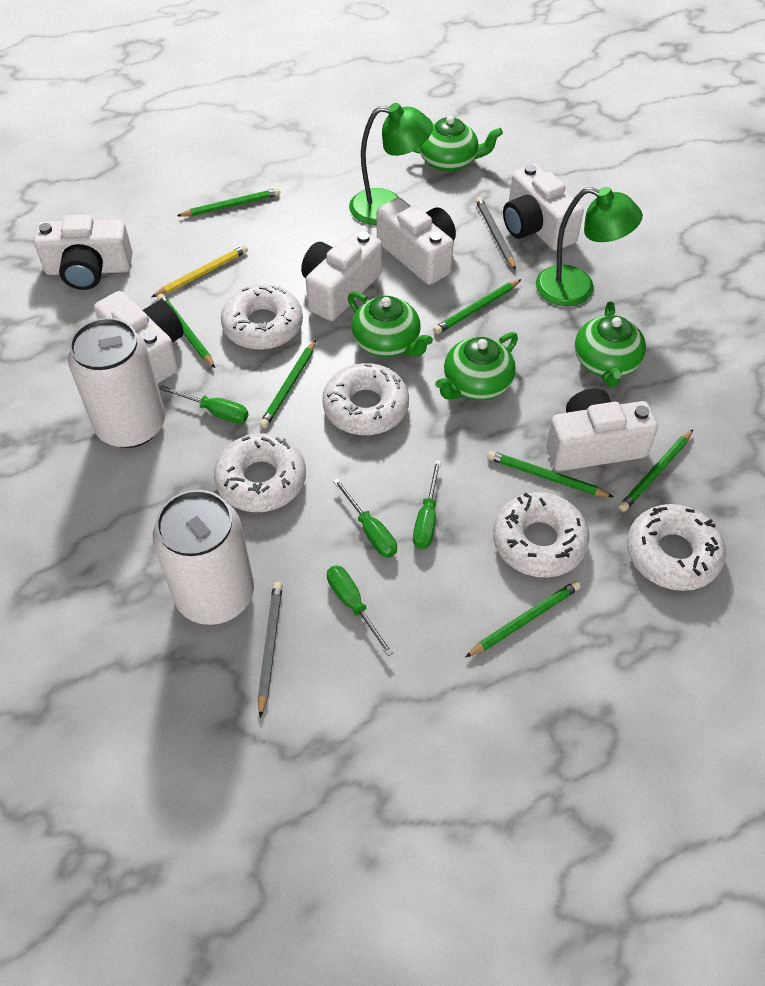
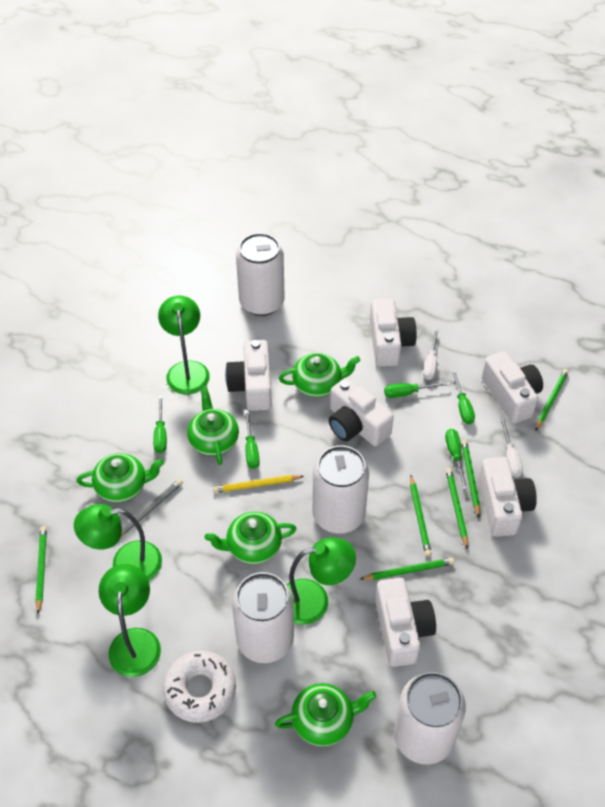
green lamp: [349,103,433,225] [536,187,643,306] = 2 -> [74,504,162,580] [99,564,161,677] [158,296,210,395] [287,538,356,625] = 4
green pencil: [157,294,215,368] [177,188,280,217] [259,340,316,428] [433,279,522,334] [465,581,581,658] [487,451,614,497] [619,430,693,511] = 7 -> [35,526,47,614] [360,558,454,580] [410,476,432,556] [446,468,468,549] [461,439,480,517] [535,369,569,431] = 6
green screwdriver: [159,385,249,424] [327,565,394,656] [333,478,397,558] [413,460,441,549] = 4 -> [153,396,167,453] [244,410,260,469] [384,382,451,398] [445,429,468,489] [451,369,475,425] = 5
green teapot: [348,291,433,357] [413,116,503,172] [435,332,518,400] [575,301,646,387] = 4 -> [77,453,164,503] [187,387,239,465] [204,512,296,564] [275,683,376,746] [279,353,360,397] = 5
grey pencil: [258,582,283,718] [475,197,516,270] = 2 -> [121,479,183,536] = 1
white can: [68,318,165,448] [153,490,254,625] = 2 -> [232,572,294,663] [236,233,284,316] [312,445,369,534] [394,672,466,765] = 4
white donut: [214,433,306,512] [221,284,303,350] [322,363,409,435] [493,492,589,578] [627,504,726,591] = 5 -> [163,651,236,723] = 1
white screwdriver: none = 0 -> [423,328,439,380] [500,418,523,477] = 2

